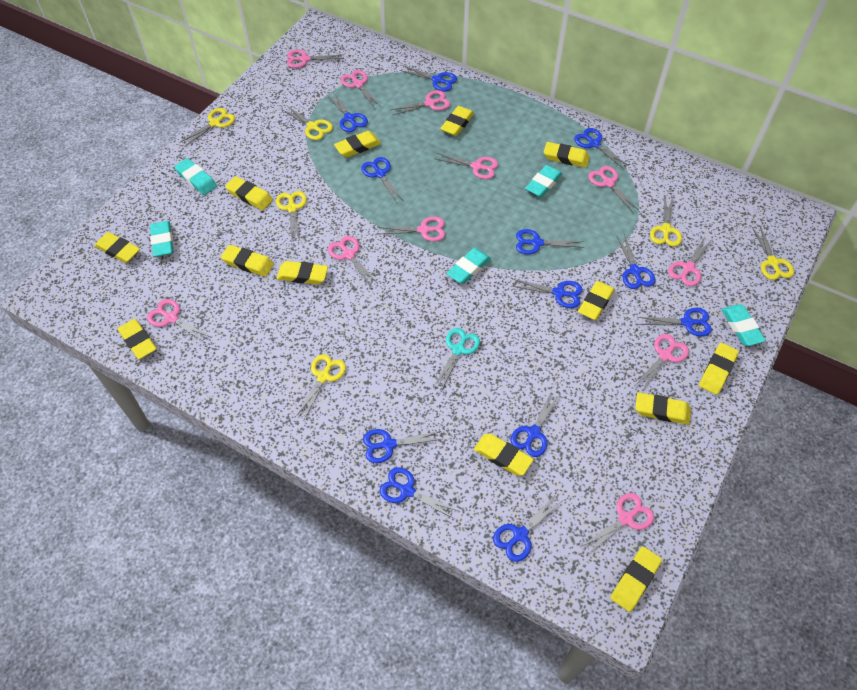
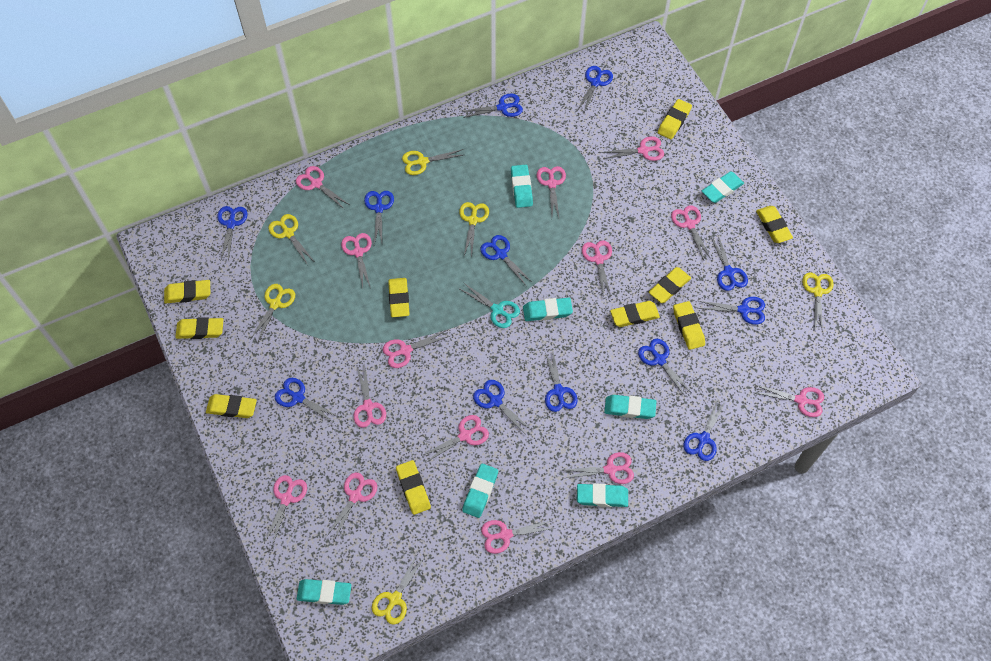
pink scissors: [147,299,212,342] [287,49,344,68] [328,236,377,287] [341,70,380,107] [378,217,445,242] [391,90,450,116] [434,153,498,179] [581,493,654,554] [588,166,639,213] [636,334,689,391] [668,237,712,286] = 11 -> [264,475,307,546] [296,166,349,210] [326,472,377,540] [341,233,372,288] [354,366,386,428] [383,330,450,368] [421,415,489,462] [481,520,555,554] [537,166,566,217] [562,452,634,484] [582,240,612,296] [601,137,664,161] [671,205,711,260] [755,385,824,417] = 14
turquoise eraser: [150,221,173,257] [174,158,217,195] [446,248,491,284] [525,165,563,197] [721,304,766,346] = 5 -> [297,579,351,605] [462,463,498,518] [511,165,533,208] [523,298,573,321] [577,483,628,507] [604,395,656,419] [702,172,744,203] = 7
yellow eraser: [94,232,140,263] [118,319,156,359] [221,245,274,277] [225,176,273,210] [277,261,328,284] [334,131,381,157] [440,106,474,136] [474,434,534,476] [543,142,590,168] [578,281,615,320] [610,547,662,612] [635,393,691,425] [699,343,739,395] = 13 -> [164,280,210,304] [175,317,223,339] [206,394,257,418] [388,278,409,317] [396,460,431,515] [610,301,660,327] [649,267,691,303] [658,99,692,140] [673,301,705,350] [756,206,793,243] = 10

